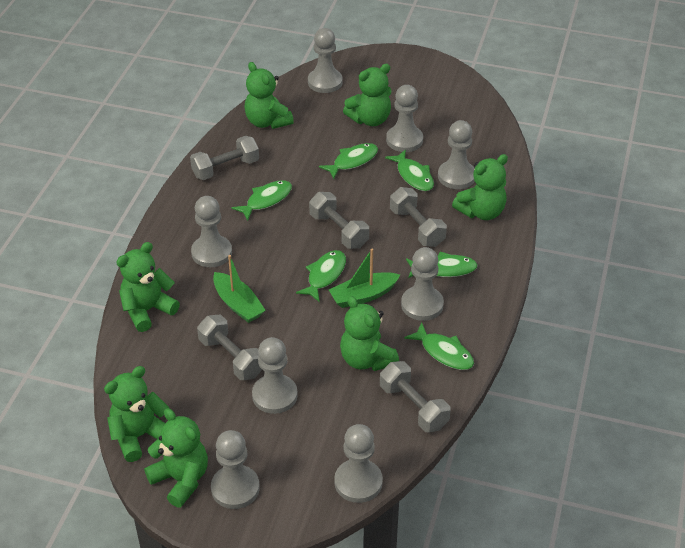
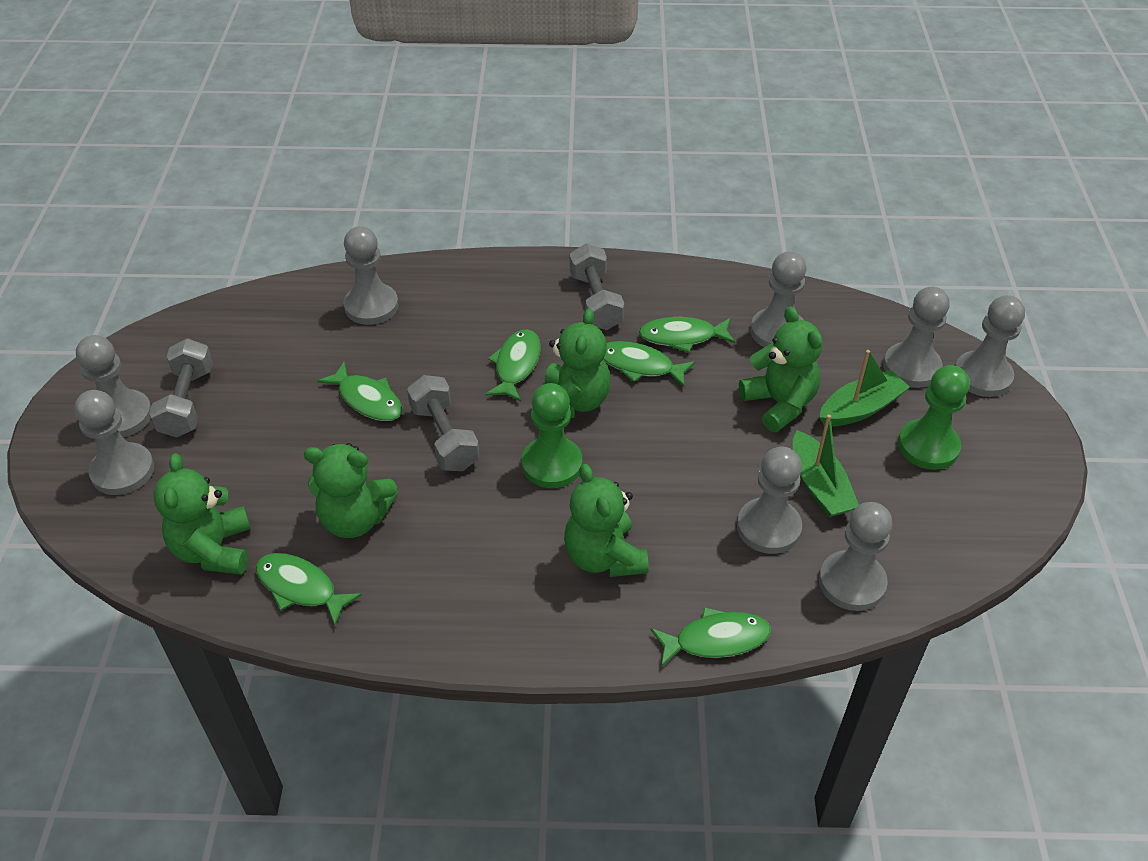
green pawn: none = 0 -> [522,383,582,488] [898,365,970,470] = 2
green teddy bear: [104,366,169,462] [116,242,180,332] [144,408,208,508] [244,62,294,129] [340,296,399,371] [343,64,391,126] [452,154,508,220] = 7 -> [154,453,251,575] [304,443,398,538] [544,308,610,418] [564,464,649,577] [739,306,823,432] = 5
grey dumbbell: [190,136,259,180] [197,315,262,380] [309,192,369,249] [380,361,451,432] [390,187,447,247] = 5 -> [149,338,213,438] [407,375,480,471] [569,244,624,330] = 3

